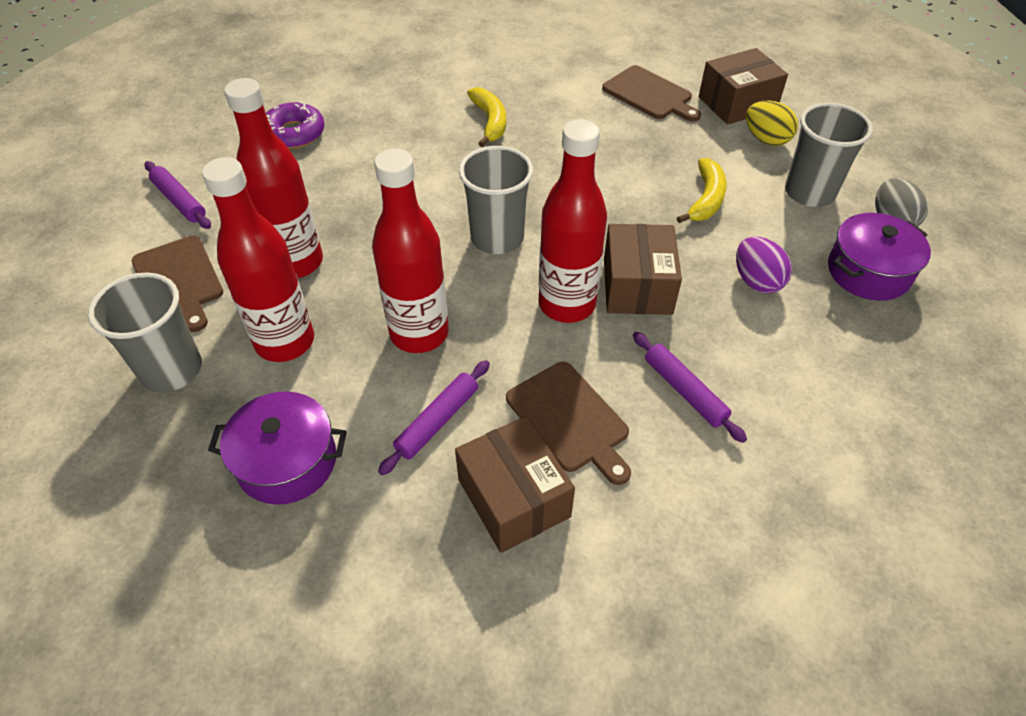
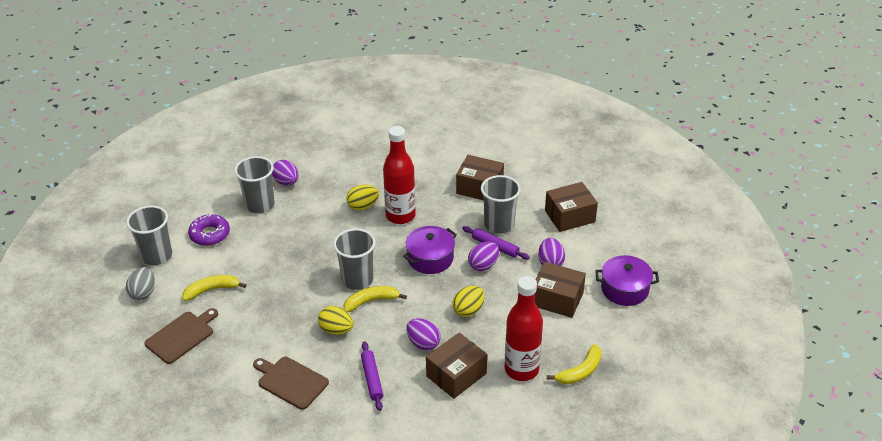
brown box: [455,416,575,553] [604,224,682,315] [699,48,788,125] = 3 -> [426,332,487,399] [456,155,504,200] [535,262,586,318] [545,182,598,232] = 4
brown cutting board: [132,236,223,332] [506,362,631,485] [602,65,701,122] = 3 -> [144,308,218,364] [253,357,329,410] = 2
grey cup: [88,273,202,393] [459,146,533,254] [785,103,873,207] = 3 -> [126,206,172,265] [234,156,275,213] [333,228,375,290] [481,175,521,234] = 4
purple egg: [736,237,792,293] = 1 -> [272,160,298,185] [406,318,441,350] [468,242,499,271] [538,238,565,266] = 4
purple rolling pin: [145,161,211,229] [378,360,490,475] [633,332,747,443] = 3 -> [361,341,383,411] [462,226,530,260] = 2
red bottle: [202,157,314,362] [224,78,323,278] [372,149,449,353] [539,119,607,323] = 4 -> [383,126,416,224] [505,276,543,381] = 2
yellow banana: [467,87,506,147] [677,158,727,223] = 2 -> [182,275,246,301] [344,286,407,312] [547,344,602,384] = 3
yellow egg: [746,101,798,146] = 1 -> [318,306,353,335] [346,185,379,211] [452,286,485,317] = 3

